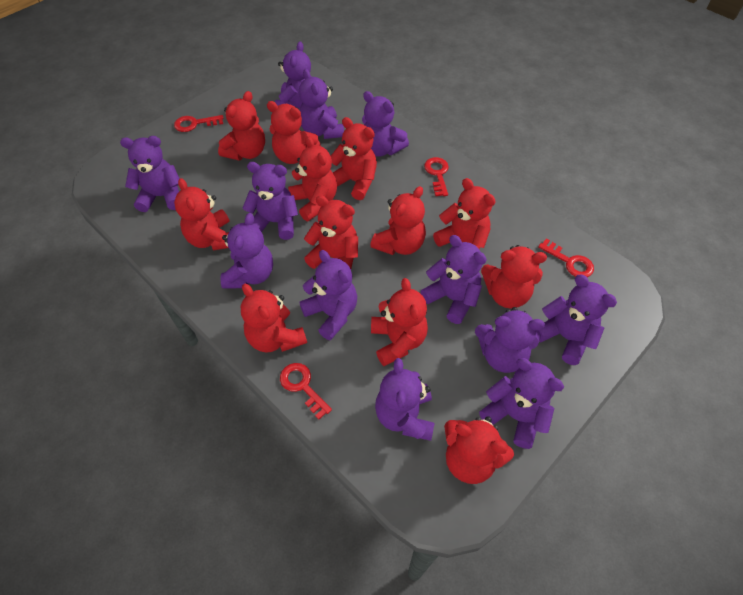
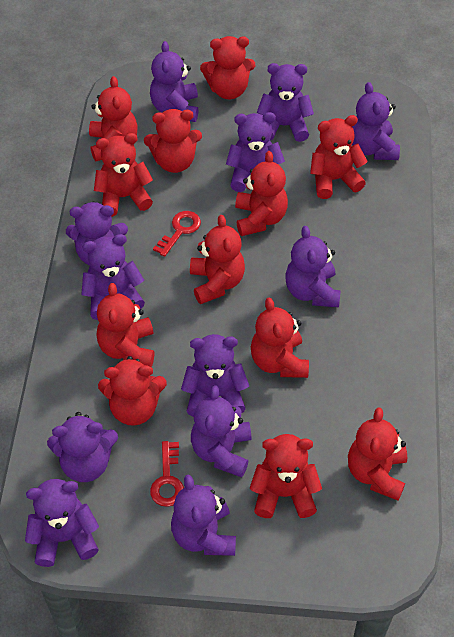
red key: [174,115,224,132] [280,363,332,420] [424,157,449,196] [538,238,594,277] = 4 -> [150,441,184,507] [153,211,201,257] = 2

